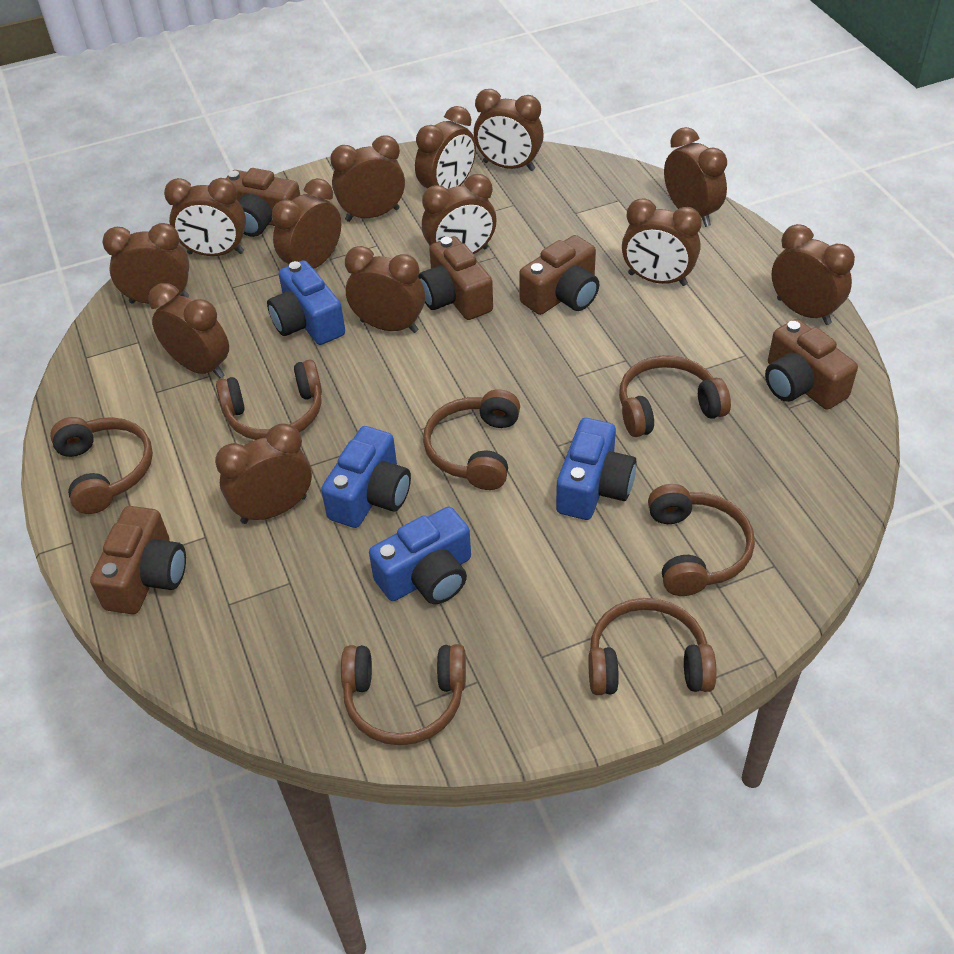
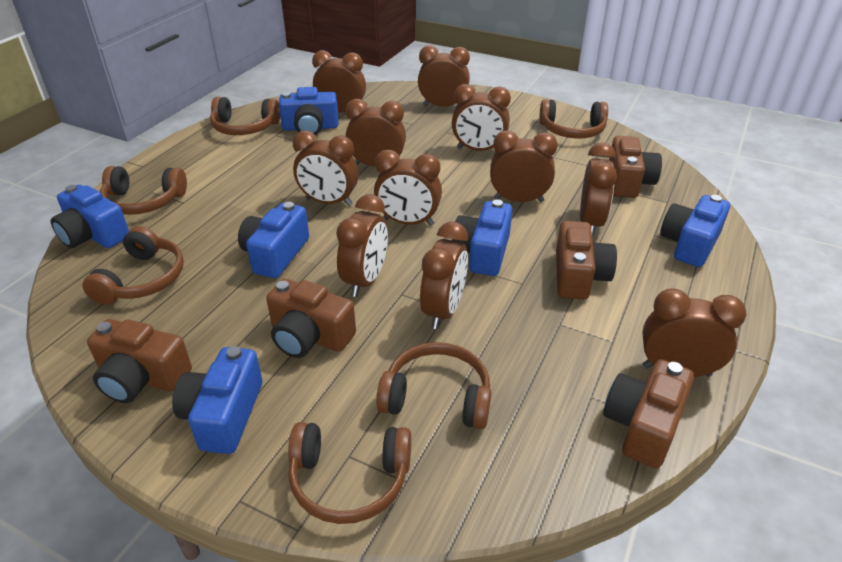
blue camera: [267,260,345,345] [321,426,411,528] [369,507,471,604] [556,418,636,520] = 4 -> [51,185,129,248] [172,346,262,454] [238,202,309,278] [279,87,339,135] [452,199,512,276] [660,195,730,267] = 6
brown clock: [103,223,189,304] [148,283,229,379] [164,178,246,256] [215,423,312,524] [272,178,341,269] [330,135,405,222] [345,246,425,333] [415,106,476,189] [422,174,496,254] [474,89,544,171] [622,198,702,286] [664,127,727,227] [771,224,855,325] = 13 -> [293,131,358,206] [312,50,366,112] [336,194,388,297] [346,99,406,167] [374,150,442,226] [418,45,470,107] [420,222,468,329] [452,84,511,151] [490,130,558,202] [580,142,617,236] [642,288,746,377] = 11
brown headphones: [50,417,153,514] [216,359,322,440] [341,644,466,745] [423,389,520,490] [588,598,717,695] [619,355,731,437] [648,484,755,596] = 7 -> [82,226,184,305] [100,166,187,215] [210,97,280,135] [288,422,411,524] [376,342,491,429] [539,99,608,138] = 6

